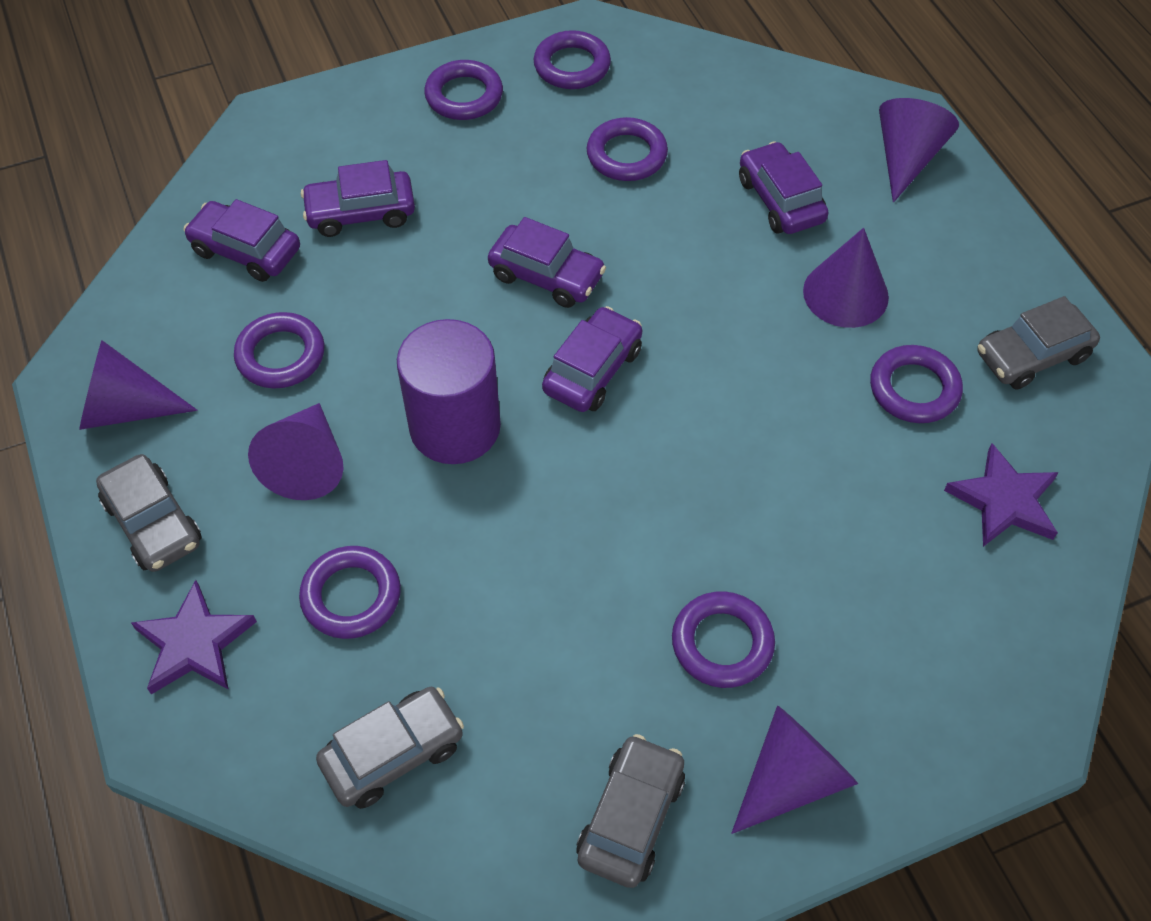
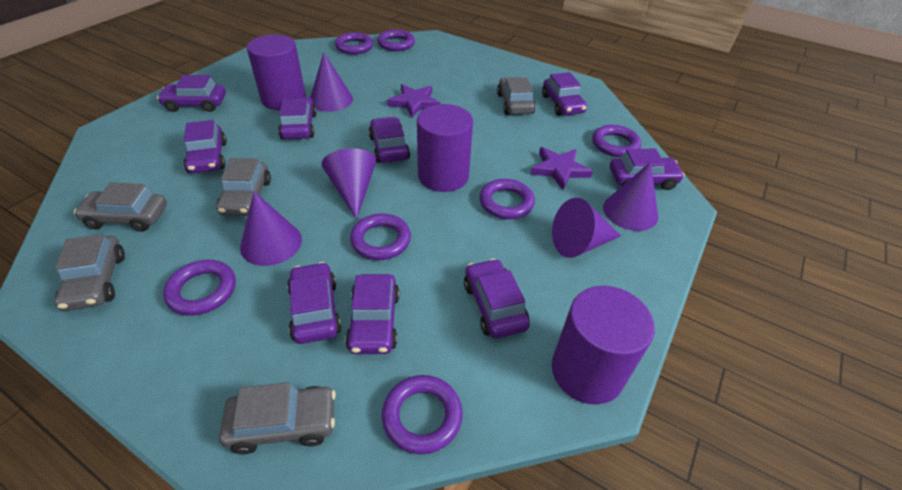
grey car: [96,454,202,572] [316,687,464,809] [577,734,685,888] [977,296,1100,389] = 4 -> [55,234,125,311] [74,182,167,232] [216,158,271,216] [219,382,336,454] [497,77,535,115] = 5
purple car: [183,199,300,282] [301,160,415,237] [488,217,606,308] [542,306,642,412] [739,141,829,234] = 5 -> [157,75,226,112] [184,120,227,174] [278,97,317,139] [287,262,341,344] [345,274,399,354] [369,117,410,163] [464,259,530,338] [542,72,587,116] [610,149,685,190] = 9
purple cylinder: [397,319,501,464] = 1 -> [247,34,306,110] [417,104,473,192] [552,286,655,405] = 3

